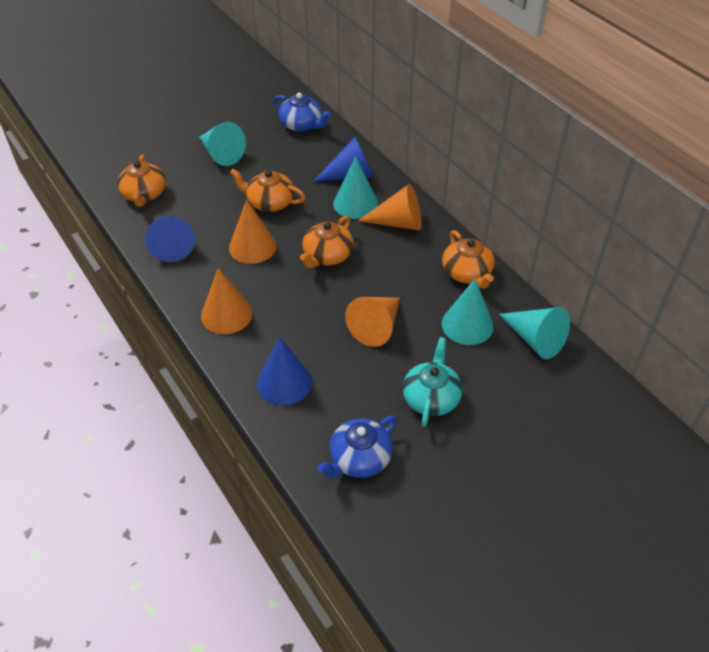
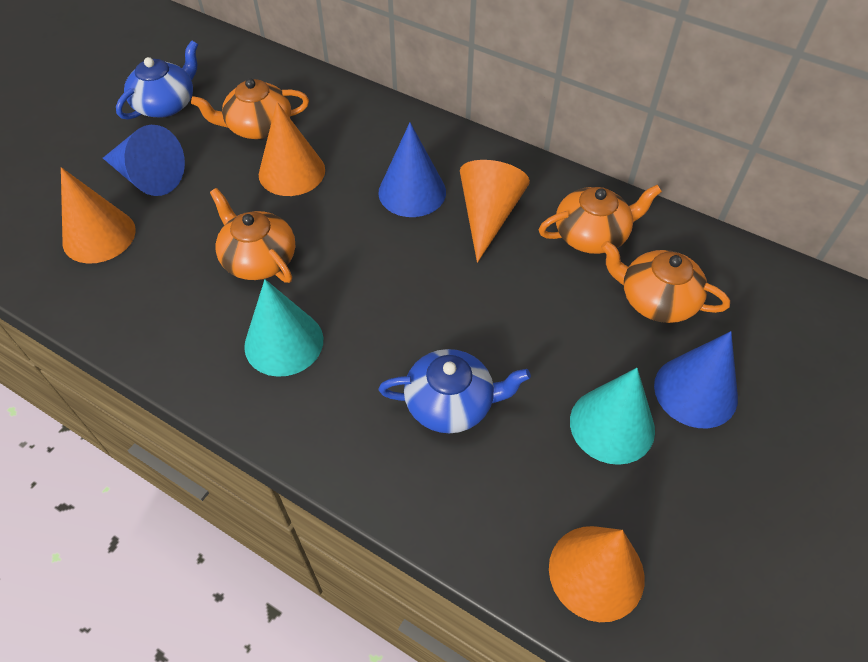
turquoise cone: [199,122,246,166] [333,157,378,219] [442,278,494,345] [499,307,570,359] = 4 -> [244,279,323,377] [570,368,655,465] = 2
turquoise teapot: [402,337,462,427] = 1 -> none = 0

